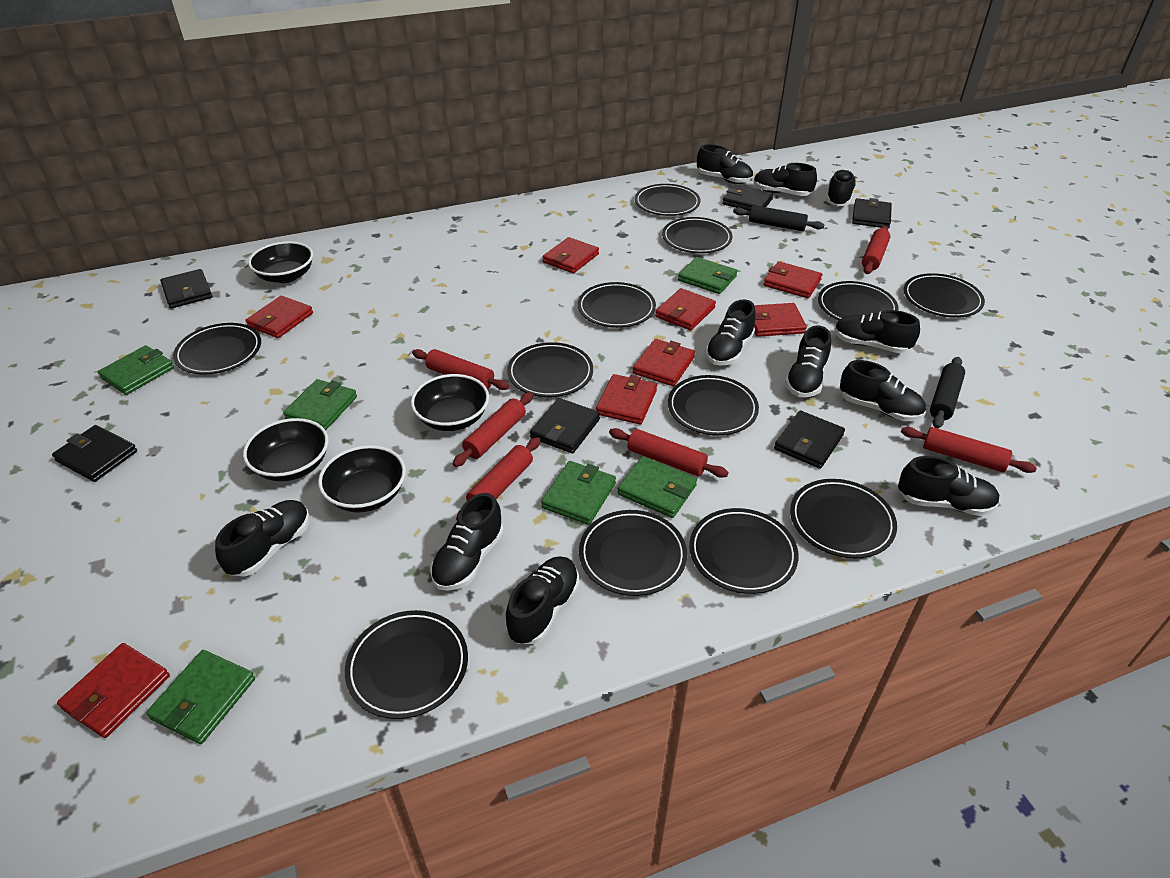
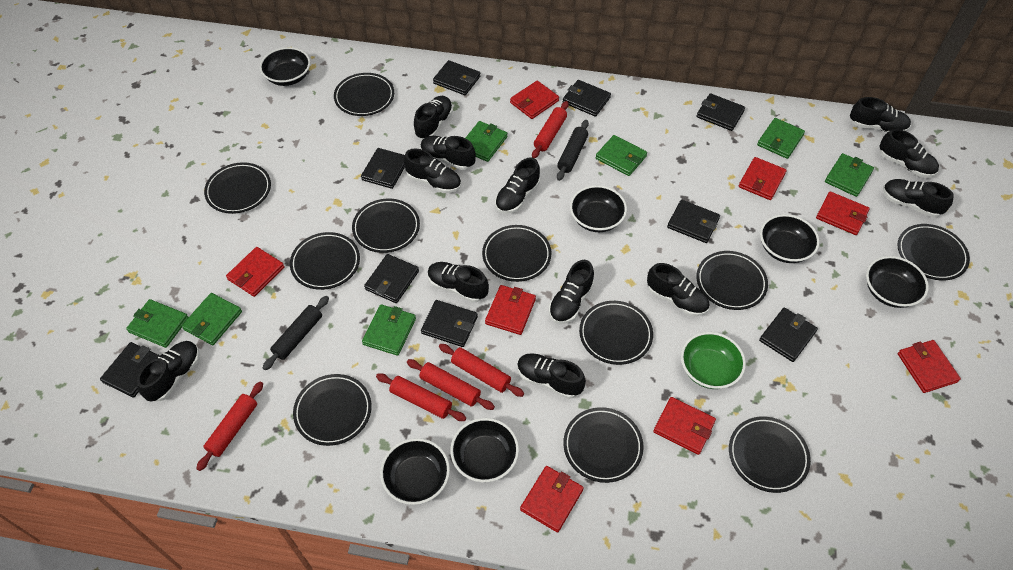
black bowl: [243,418,329,481] [248,241,313,283] [318,445,406,512] [411,374,489,431] = 4 -> [260,47,310,86] [380,438,450,505] [450,418,519,483] [570,185,627,232] [760,214,819,263] [866,256,929,308] = 6
black plate: [173,323,261,375] [345,610,468,719] [507,342,593,397] [578,282,656,328] [579,510,687,596] [635,184,700,216] [662,217,732,253] [668,375,759,435] [689,508,799,594] [790,479,897,558] [818,281,899,321] [904,273,985,318] = 12 -> [204,162,271,214] [290,232,360,290] [293,374,372,446] [334,73,394,116] [352,199,420,253] [482,225,551,282] [563,407,644,483] [579,301,653,365] [696,251,768,310] [729,416,811,493] [898,224,970,280] = 11
black shoe: [215,500,309,577] [430,493,504,591] [506,556,579,644] [697,144,753,184] [705,299,756,366] [753,163,817,196] [785,325,831,397] [826,169,856,206] [834,310,920,353] [840,360,926,421] [898,456,1000,516] = 11 -> [137,341,200,401] [404,149,461,193] [414,96,453,139] [421,136,476,170] [428,262,489,303] [495,157,540,214] [517,353,586,399] [549,260,594,324] [647,263,709,316] [850,97,911,132] [879,129,939,178] [883,179,954,217] = 12
black wallet: [52,425,137,482] [160,269,212,308] [530,398,600,454] [722,184,773,211] [774,410,845,469] [852,198,892,229] = 6 -> [100,342,160,398] [361,148,405,189] [364,254,419,303] [421,300,478,347] [433,60,480,95] [563,80,611,117] [667,200,720,243] [697,93,745,131] [759,307,818,362] = 9
green bowl: none = 0 -> [681,332,746,389] = 1
green wallet: [98,345,174,395] [146,650,255,744] [283,379,357,430] [541,461,616,525] [617,456,697,518] [678,257,737,294] = 6 -> [126,299,189,348] [182,293,242,345] [362,304,416,356] [466,121,508,162] [596,135,647,176] [757,118,805,159] [825,153,874,197] = 7
red rolling pin: [412,349,509,390] [453,392,533,467] [456,437,540,520] [609,428,729,478] [862,226,890,274] [901,427,1037,473] = 6 -> [196,381,263,471] [376,373,466,421] [407,359,495,410] [439,344,524,397] [532,101,569,158] = 5

